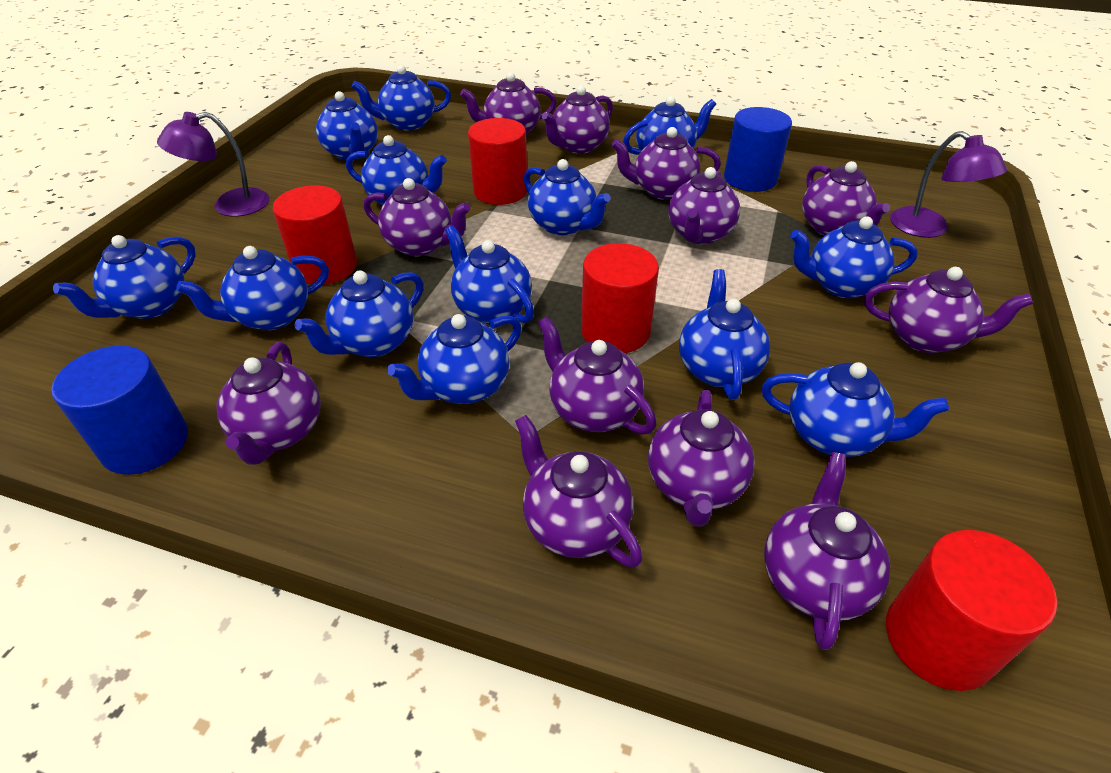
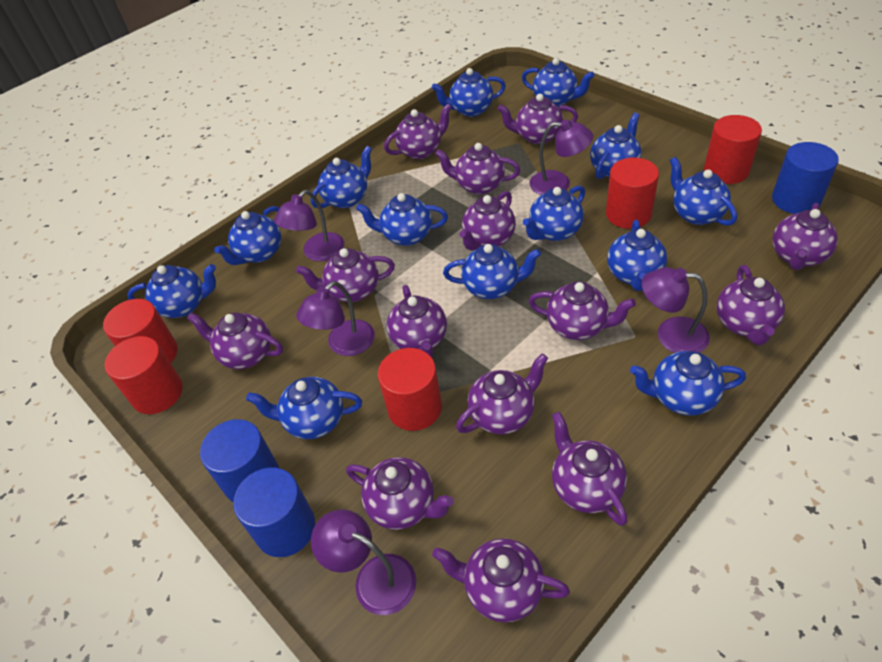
blue cylinder: [51,346,188,475] [724,107,792,192] = 2 -> [200,419,279,502] [233,467,315,557] [772,142,839,214] = 3
purple lamp: [157,112,270,217] [890,131,1007,238] = 2 -> [274,190,344,261] [296,281,375,356] [311,509,416,615] [530,119,593,195] [642,267,710,353] = 5
purple teapot: [216,342,321,465] [364,178,471,256] [460,72,557,135] [515,415,643,568] [538,316,656,434] [542,86,613,154] [612,127,721,200] [648,389,755,527] [668,167,740,244] [764,452,890,650] [802,161,890,236] [864,267,1033,353] = 12 -> [187,312,283,369] [296,248,395,302] [346,457,454,530] [384,103,452,159] [387,285,447,357] [432,538,570,623] [435,143,520,195] [456,353,548,434] [460,191,516,251] [497,94,578,144] [529,282,636,340] [552,412,627,526] [717,265,785,345] [772,203,838,270] = 14
red cylinder: [273,186,357,285] [468,118,527,205] [581,243,659,353] [886,530,1057,691] = 4 -> [103,299,178,363] [105,336,183,414] [378,348,442,431] [606,158,659,229] [704,115,762,184] = 5

